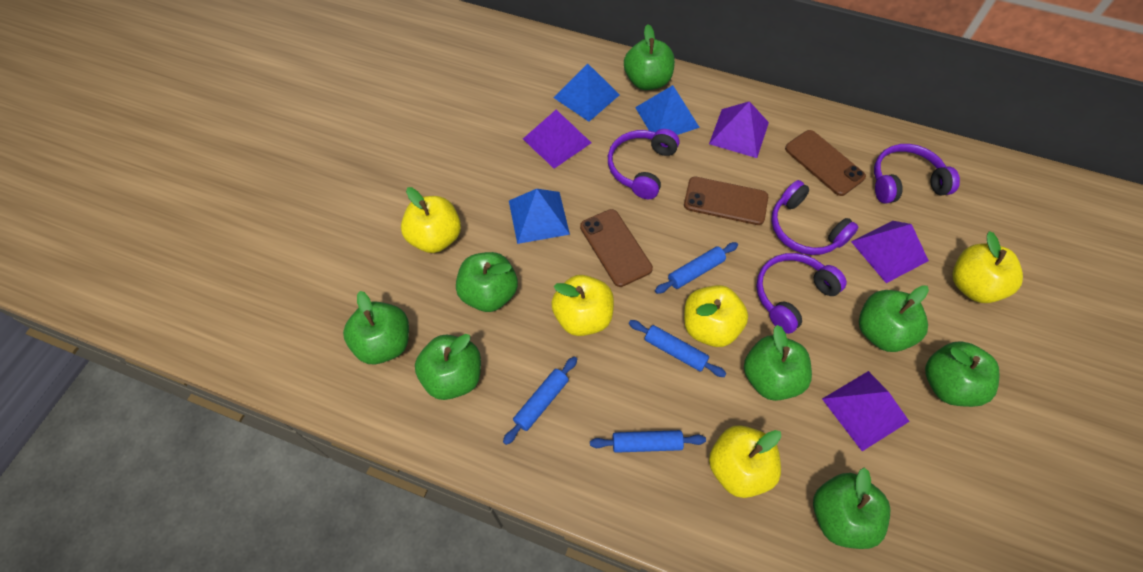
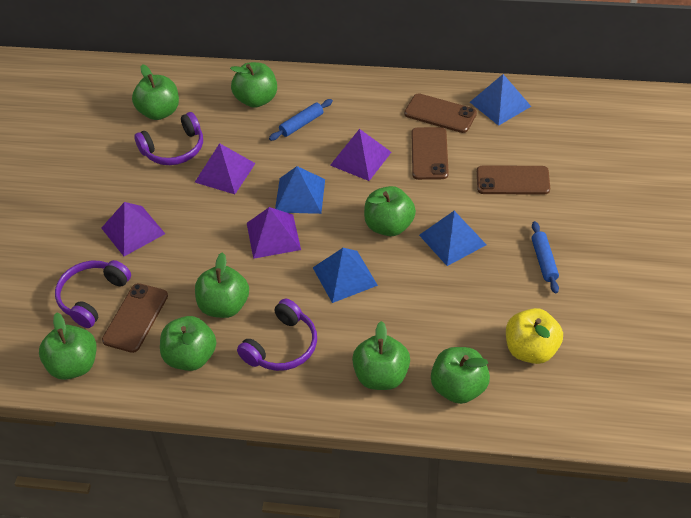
blue pyramid: [509,189,570,244] [553,63,620,122] [635,85,700,135] = 3 -> [275,166,325,214] [313,248,378,303] [419,211,487,266] [470,74,531,126] = 4
blue rolling pin: [503,357,577,445] [590,430,706,453] [629,320,727,377] [655,242,738,294] = 4 -> [269,99,333,141] [531,221,559,293] = 2
brown phone: [580,209,653,287] [684,177,768,225] [785,130,866,196] = 3 -> [102,283,168,353] [404,93,477,133] [412,127,449,180] [477,165,550,195] = 4
purple headphones: [608,129,680,199] [756,253,847,334] [771,180,859,255] [874,144,960,203] = 4 -> [55,260,131,328] [134,112,203,165] [237,298,317,371] = 3
yellow apple: [401,187,461,253] [551,275,614,336] [684,285,748,347] [709,425,781,498] [952,231,1023,303] = 5 -> [506,308,563,364] = 1

